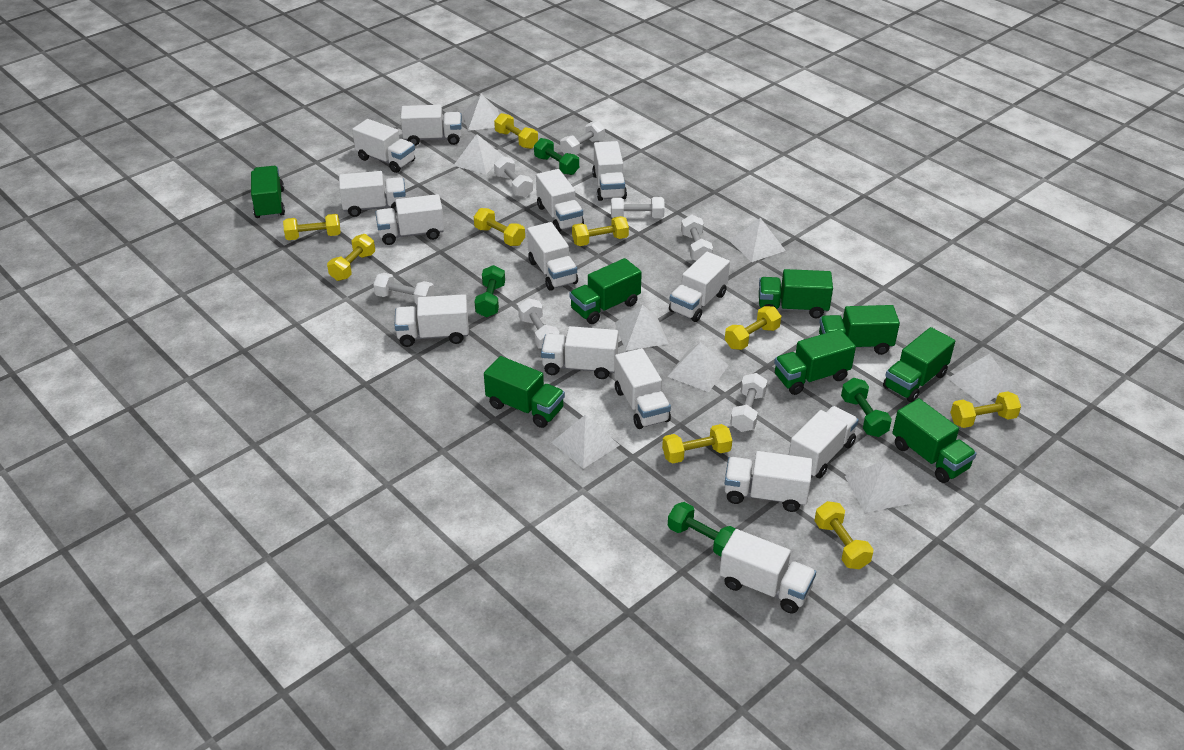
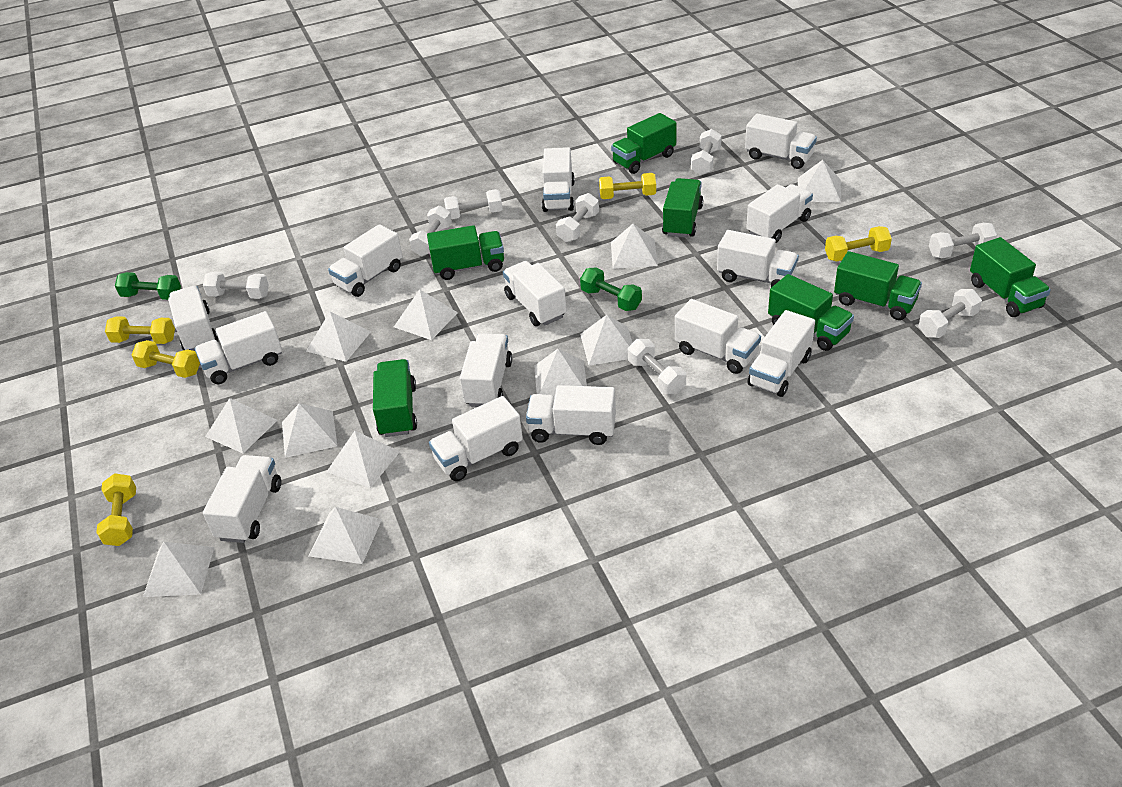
green dumbbell: [475,265,505,317] [534,138,579,175] [668,502,735,556] [841,378,892,437] = 4 -> [115,272,181,300] [580,268,642,311] = 2
green truck: [251,166,285,219] [484,356,565,428] [569,258,642,324] [759,269,833,318] [774,329,856,395] [819,305,900,355] [883,327,955,402] [892,398,977,483] = 8 -> [373,359,417,437] [427,225,504,280] [611,113,676,174] [662,178,703,238] [768,274,854,351] [834,251,922,320] [970,237,1051,317] = 7
white dumbbell: [373,273,435,304] [494,156,533,198] [518,298,560,349] [560,121,605,155] [611,197,665,218] [681,215,713,261] [730,373,767,432] = 7 -> [203,272,269,299] [409,206,452,256] [444,189,503,219] [556,193,599,242] [628,339,686,394] [691,129,722,175] [918,289,982,338] [929,223,997,258] = 8
white pyramid: [453,134,503,174] [463,94,499,131] [551,415,620,469] [615,304,669,351] [667,342,729,392] [730,218,786,262] [845,460,912,513] [948,354,1015,405] = 8 -> [143,542,214,597] [205,398,278,453] [282,403,337,458] [306,311,371,362] [309,507,382,564] [327,431,400,488] [394,289,458,340] [534,349,587,397] [580,315,632,366] [611,224,658,269] [798,160,841,203] = 11
yellow dumbbell: [283,214,341,240] [327,234,375,281] [474,208,525,246] [494,113,538,149] [572,216,629,246] [662,424,732,464] [725,306,781,350] [815,501,873,569] [951,391,1021,428] = 9 -> [96,473,136,546] [105,316,175,344] [132,340,200,378] [599,173,656,199] [825,226,892,262] = 5

